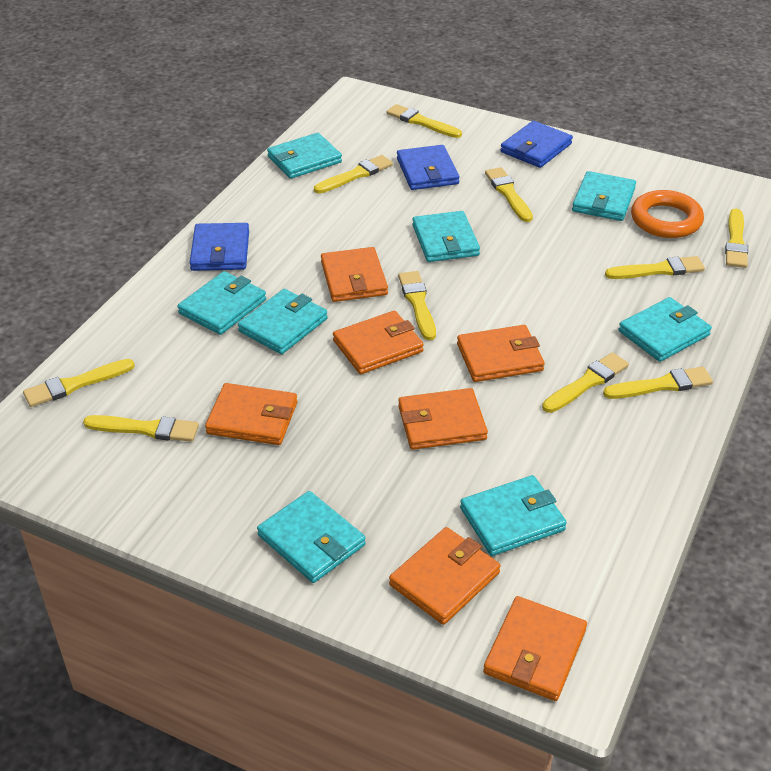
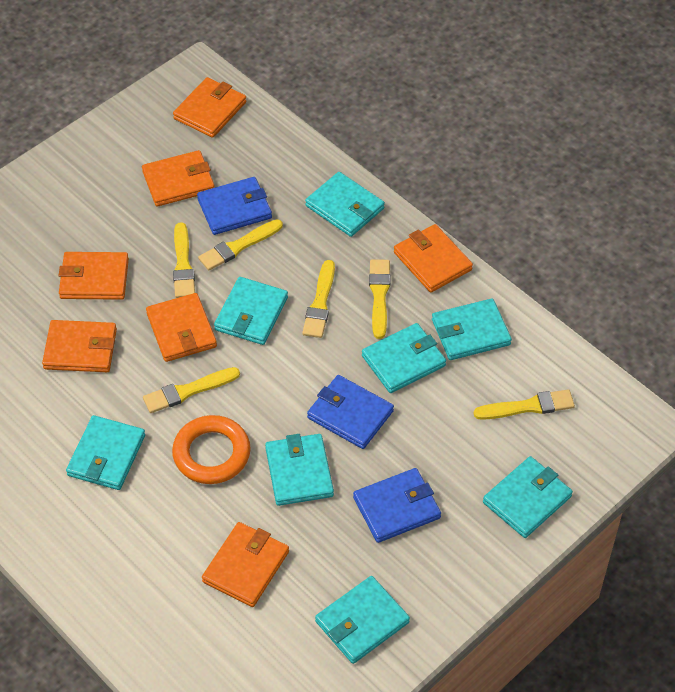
yellow brush: [23,359,135,407] [83,415,199,442] [314,155,393,194] [386,104,462,138] [398,271,436,340] [485,167,533,222] [542,352,629,413] [603,367,713,399] [605,256,705,279] [725,208,748,268] = 10 -> [143,367,240,413] [173,222,195,298] [198,219,283,270] [302,260,335,338] [369,259,390,339] [473,389,575,420] = 6

